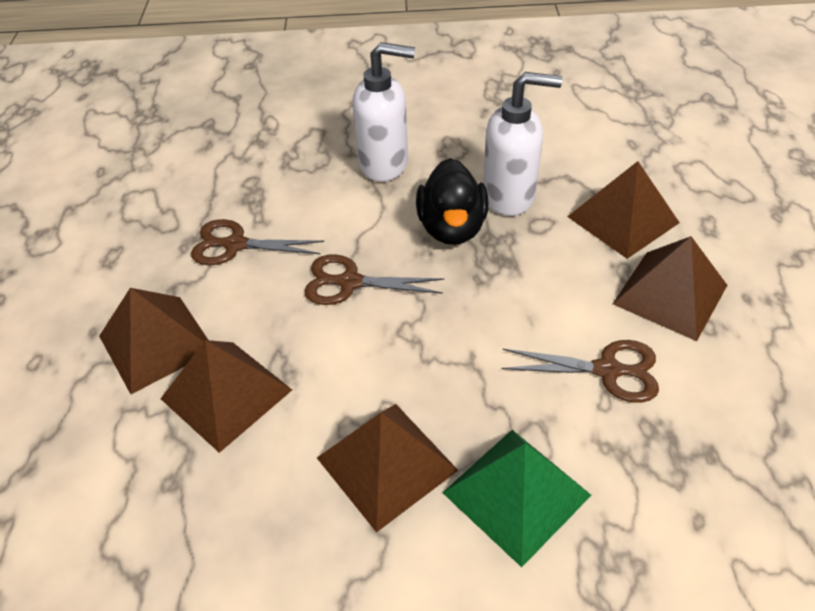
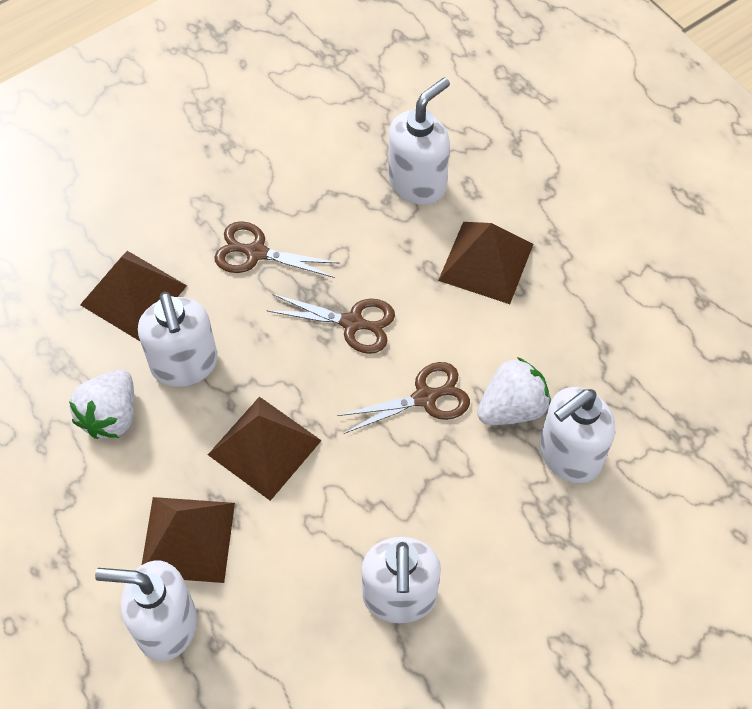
black duck: [416,158,489,245] = 1 -> none = 0
brown pyramid: [99,288,208,394] [161,340,292,453] [317,404,458,533] [567,161,680,259] [613,236,727,341] = 5 -> [80,251,187,341] [142,497,235,583] [208,397,322,501] [438,222,533,304] = 4
green pyramid: [442,430,591,567] = 1 -> none = 0
white soap dispenser: [353,42,415,182] [483,72,562,216] = 2 -> [95,561,197,661] [138,292,218,387] [362,537,441,623] [388,77,450,205] [540,387,615,483] = 5
white strawberry: none = 0 -> [69,370,134,439] [477,357,551,425] = 2

